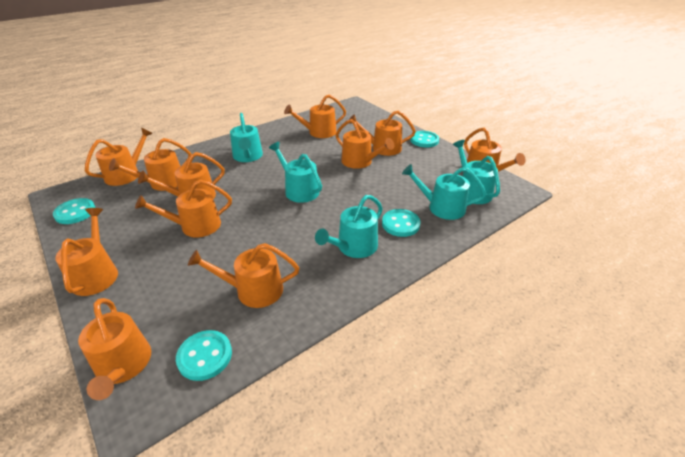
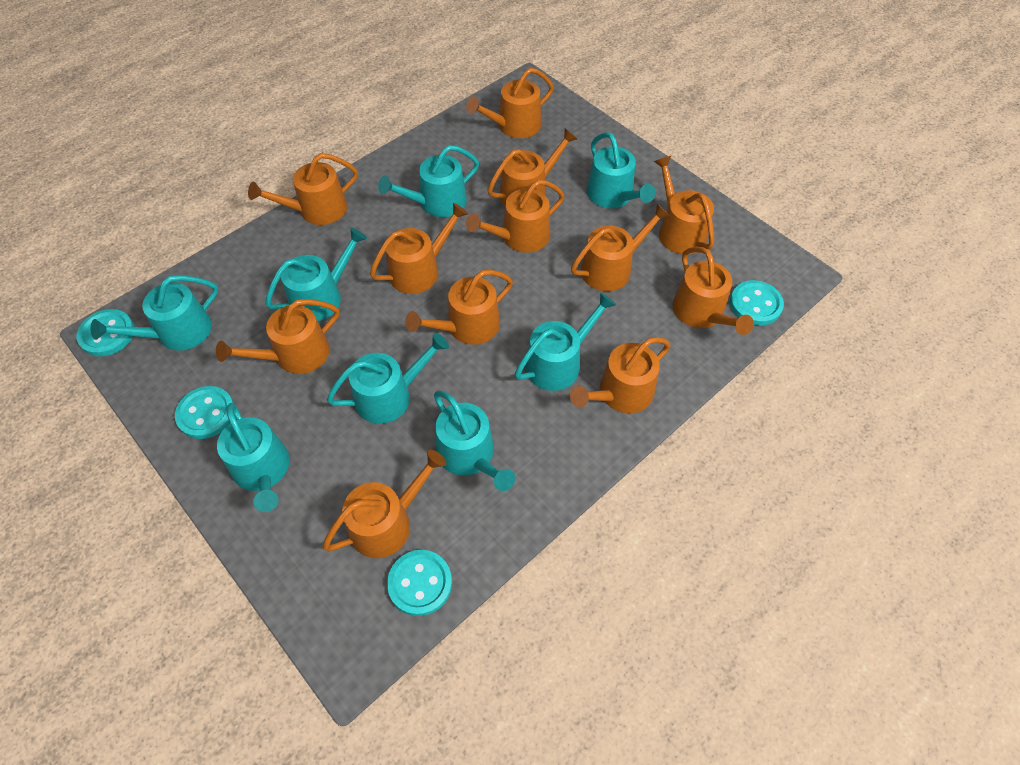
orange watering can: [55,208,118,296] [78,298,151,400] [85,128,153,186] [109,138,191,191] [135,180,232,237] [138,152,225,199] [188,243,299,308] [284,95,346,138] [336,119,394,169] [349,111,416,156] [464,127,526,172] = 11 -> [216,299,339,374] [248,153,358,225] [322,450,446,558] [370,203,468,294] [405,270,513,345] [466,68,554,138] [466,180,565,253] [487,128,577,206] [570,337,670,413] [571,204,670,291] [654,156,714,254] [673,247,754,335] = 12
turquoise watering can: [230,113,263,162] [269,142,322,203] [315,195,383,258] [402,164,486,220] [453,140,500,204] = 5 -> [91,275,219,351] [217,403,290,512] [265,227,367,321] [327,333,449,424] [378,145,479,217] [434,391,515,491] [515,292,616,391] [587,132,656,208] = 8

